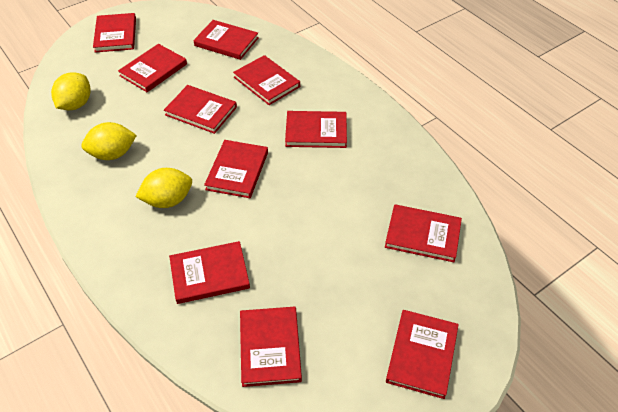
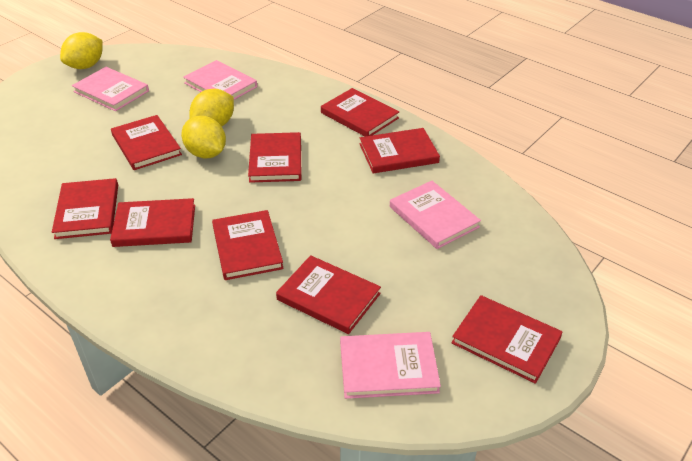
pink book: none = 0 -> [72,67,149,111] [183,60,257,100] [340,332,441,399] [390,181,481,249] = 4
red book: [93,13,136,52] [118,44,187,92] [164,85,237,134] [169,241,250,304] [193,20,259,60] [204,140,268,198] [233,55,300,105] [240,307,302,387] [285,111,347,148] [385,204,462,262] [386,310,459,399] = 11 -> [52,178,118,239] [110,198,195,247] [111,115,182,170] [212,210,284,280] [248,132,302,183] [276,255,381,334] [321,88,399,136] [360,128,440,173] [451,295,562,384] = 9

